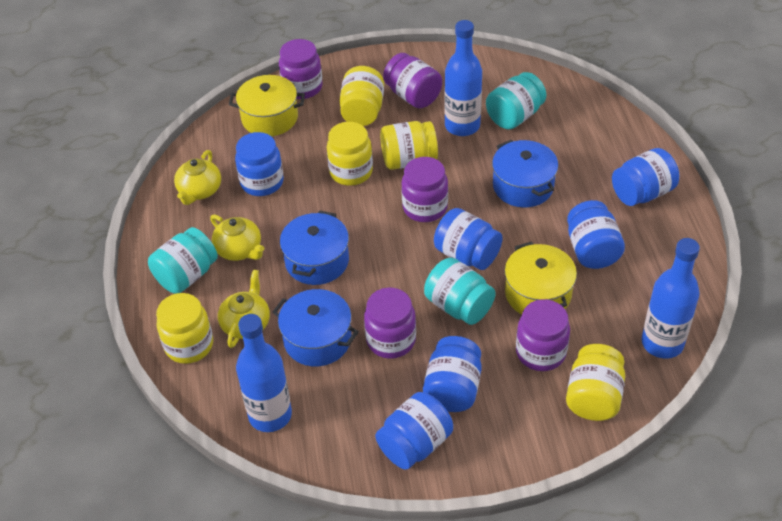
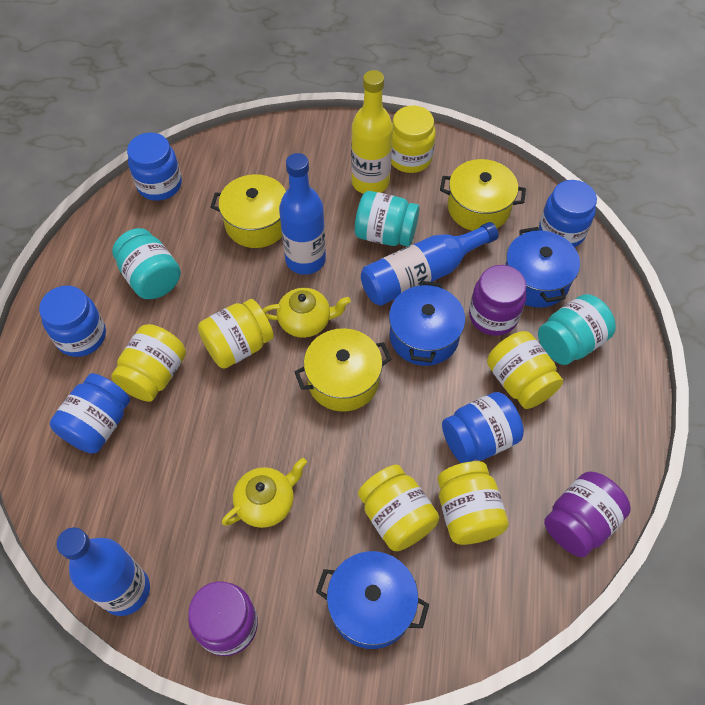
blue jar: [235,132,284,196] [375,392,453,470] [423,336,482,412] [434,208,503,270] [567,200,625,269] [612,148,679,206] = 6 -> [39,286,106,357] [50,373,130,454] [127,133,182,201] [442,392,524,463] [539,180,597,247] = 5
purple jar: [279,39,323,99] [364,288,416,359] [383,53,442,108] [401,157,448,222] [516,299,570,371] = 5 -> [188,581,258,656] [469,265,527,336] [544,472,631,557] = 3
yellow bottle: none = 0 -> [351,70,393,194] = 1
yellow jar: [156,293,213,364] [327,122,373,186] [339,66,384,126] [380,121,438,170] [566,344,625,421] = 5 -> [111,324,186,402] [198,299,274,369] [358,465,439,551] [391,106,436,173] [437,461,509,545] [487,331,563,409] = 6
yellow pot: [229,75,305,136] [505,242,577,314] = 2 -> [210,174,286,248] [294,328,391,412] [440,159,526,231] = 3
yellow teapot: [174,150,221,205] [210,214,264,261] [218,269,270,348] = 3 -> [222,458,307,528] [262,288,351,338] = 2

